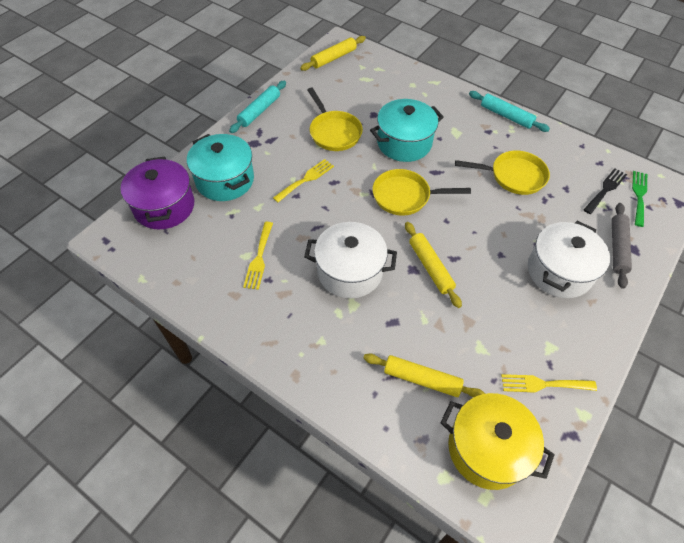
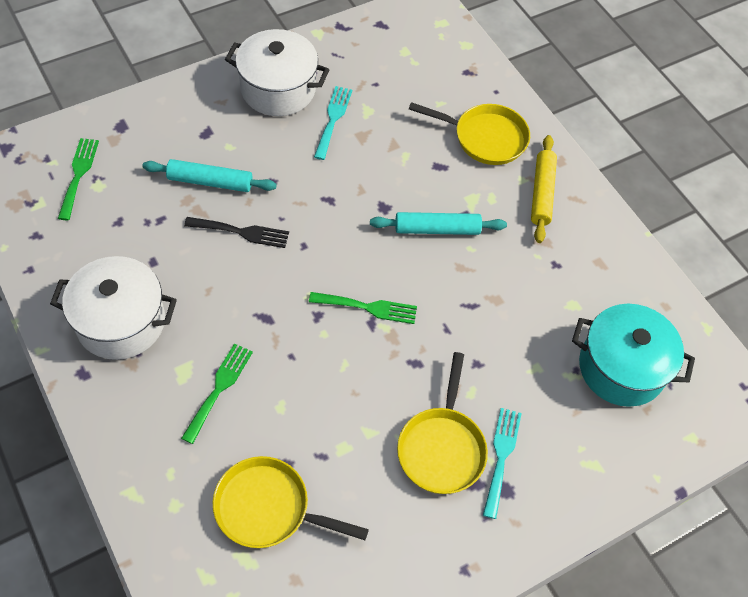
green fork: [632,171,647,227] = 1 -> [58,138,99,220] [181,343,253,444] [309,292,417,324] = 3
grey rolling pin: [612,203,632,289] = 1 -> none = 0
purple pot: [121,156,194,229] = 1 -> none = 0
turquoise fork: none = 0 -> [314,86,352,160] [483,408,522,519] = 2
turquoise pot: [187,134,254,201] [370,99,444,162] = 2 -> [572,304,695,407] = 1
yellow fork: [243,222,273,290] [273,159,334,202] [501,374,597,393] = 3 -> none = 0
yellow pot: [440,393,554,490] = 1 -> none = 0
yellow rolling pin: [300,36,366,71] [363,354,485,398] [405,222,462,308] = 3 -> [531,135,557,243] = 1

